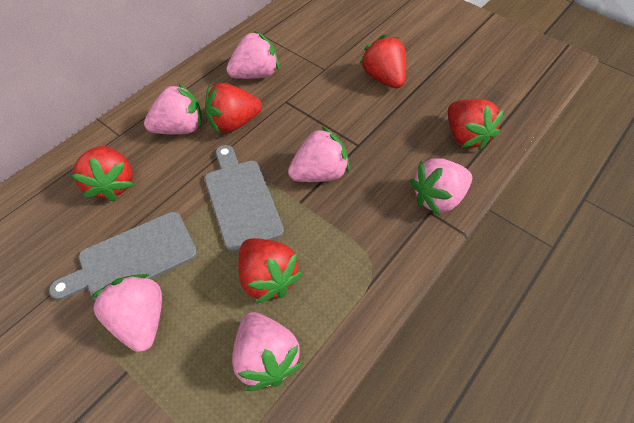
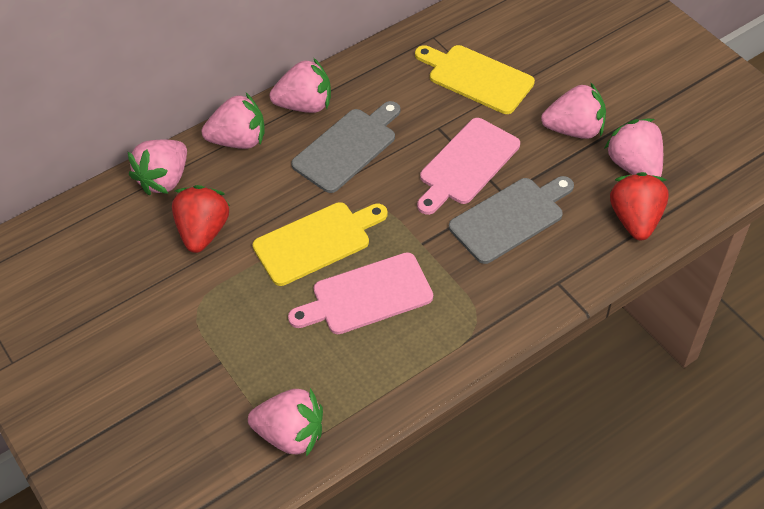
pink cutting board: none = 0 -> [288,252,433,334] [417,118,520,215] = 2
red strawberry: [71,146,134,202] [205,83,262,134] [238,238,302,304] [360,35,406,89] [448,99,504,150] = 5 -> [172,185,230,253] [610,172,669,240] = 2
yellow cutting board: none = 0 -> [253,202,388,286] [415,45,535,114] = 2

